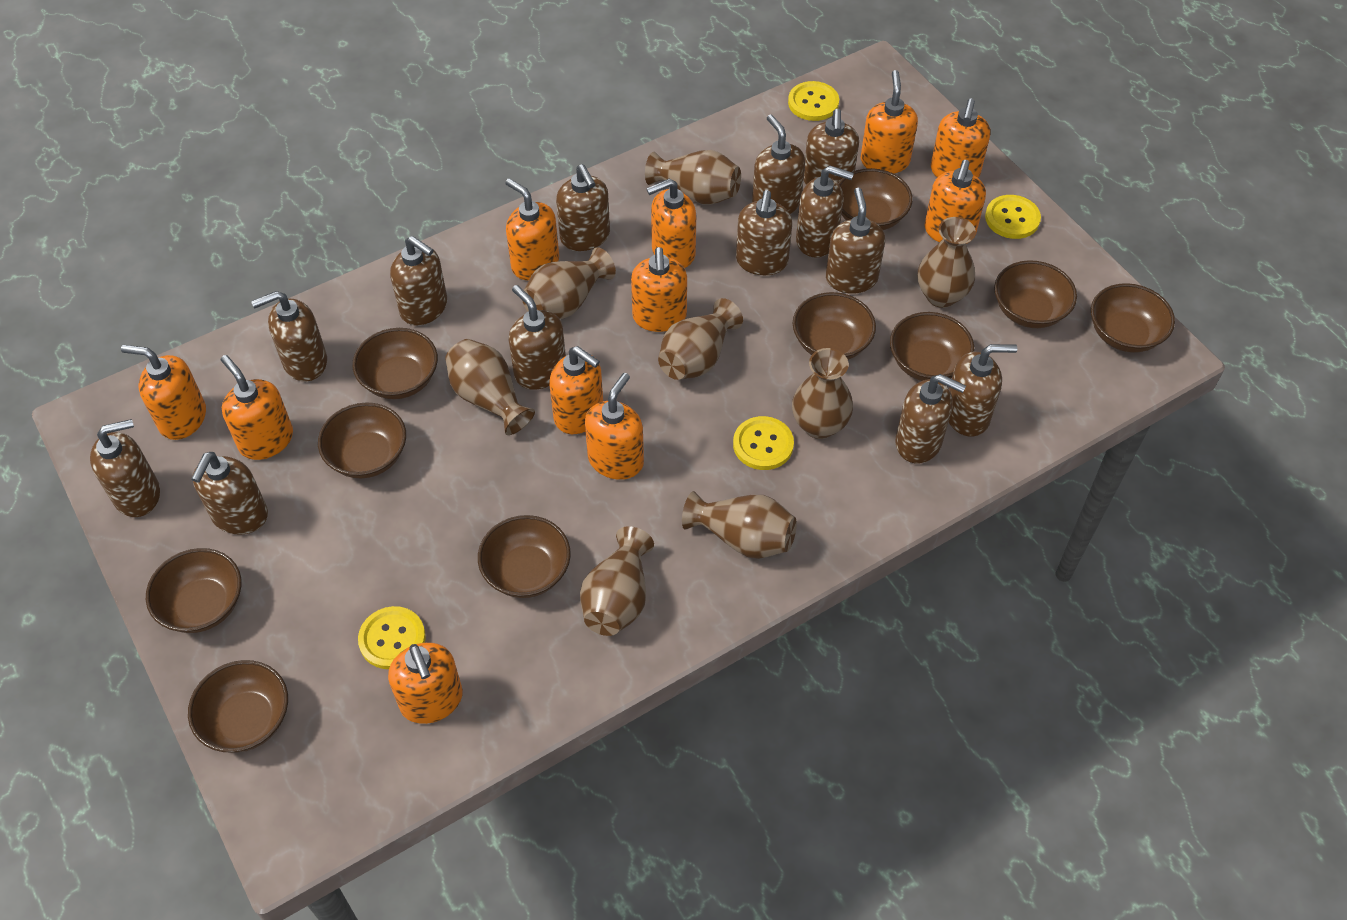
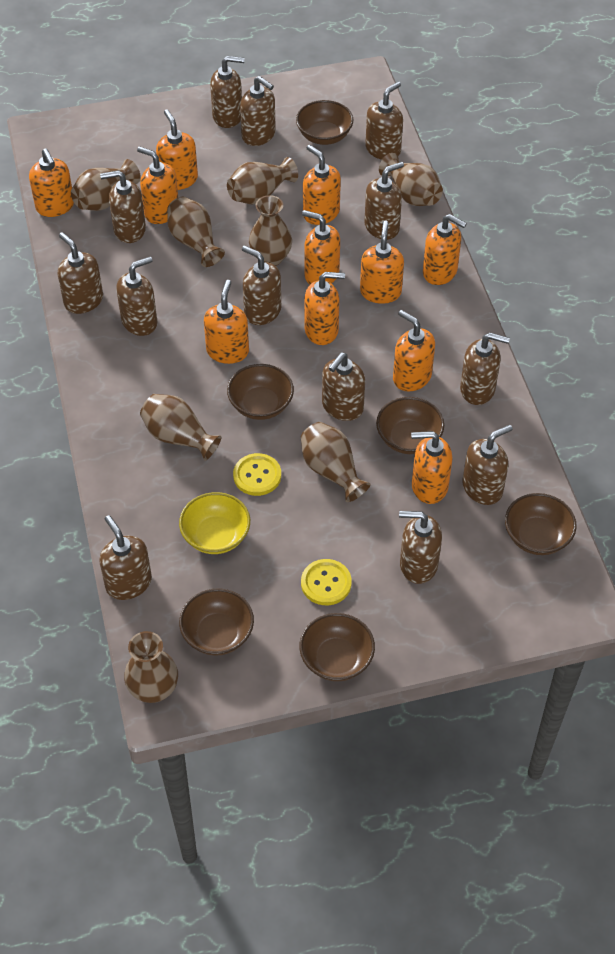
brown bowl: [146,548,241,633] [188,660,288,753] [318,402,406,478] [353,328,438,399] [478,515,571,598] [793,292,876,360] [838,168,913,230] [890,312,974,381] [994,260,1077,328] [1091,283,1175,353] = 10 -> [179,588,254,656] [227,364,294,420] [296,100,353,145] [299,613,375,681] [376,397,444,454] [505,493,577,555] = 6
yellow bowl: none = 0 -> [179,492,250,554] = 1
yellow button: [358,606,426,669] [733,416,794,470] [788,81,839,121] [985,195,1041,239] = 4 -> [233,453,281,496] [301,559,352,605] = 2

